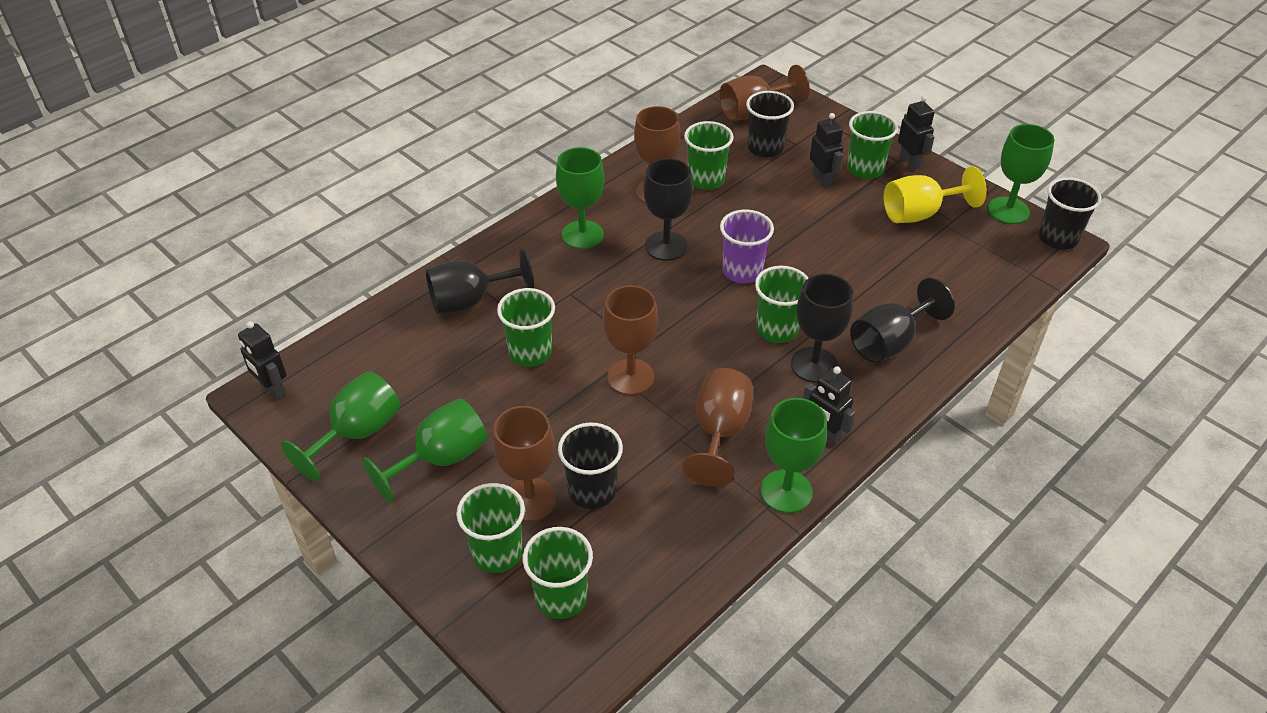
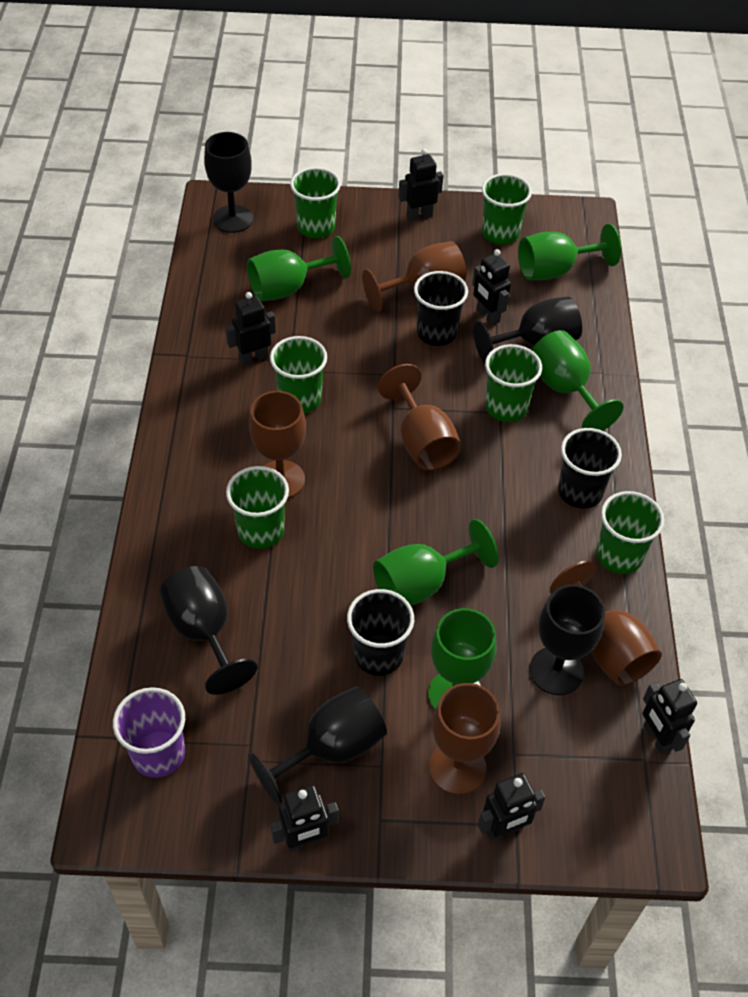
black goblet: [426,248,534,314] [643,158,693,261] [791,274,853,383] [850,278,955,363] = 4 -> [159,566,258,695] [204,132,253,233] [248,686,387,805] [474,297,582,363] [530,584,605,695] = 5
black robot: [238,321,287,400] [803,366,855,446] [810,113,843,188] [898,96,935,170] = 4 -> [225,292,276,366] [270,785,339,852] [398,149,444,221] [472,249,511,326] [478,773,545,841] [643,679,697,755] = 6
yellow goblet: [884,166,987,223] = 1 -> none = 0

